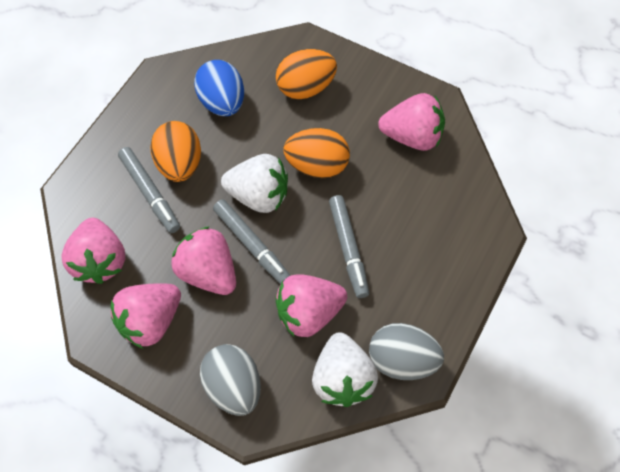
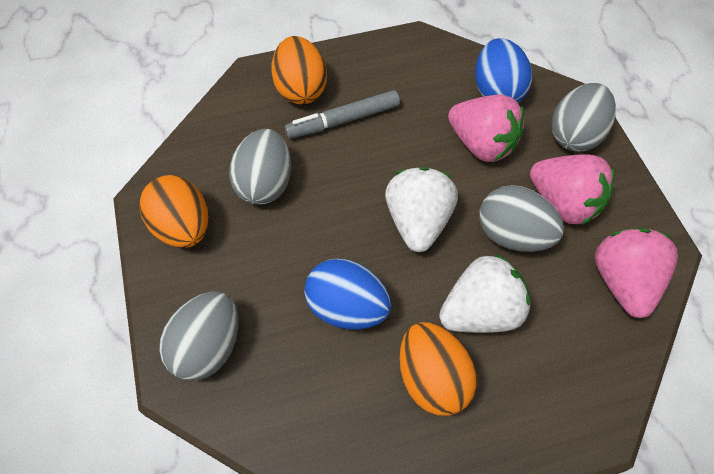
blue egg: [194,60,244,116] = 1 -> [305,259,391,330] [475,38,532,103] = 2
grey egg: [200,344,261,416] [369,323,444,380] = 2 -> [159,292,238,381] [229,129,291,205] [479,185,564,252] [552,83,616,152] = 4
grey marker: [118,147,180,233] [213,199,291,284] [329,195,369,298] = 3 -> [285,90,400,139] = 1
pink strawberry: [62,218,125,284] [111,283,181,349] [171,227,236,295] [275,274,347,337] [378,93,445,151] = 5 -> [448,95,524,162] [530,154,615,225] [595,228,678,318] = 3

